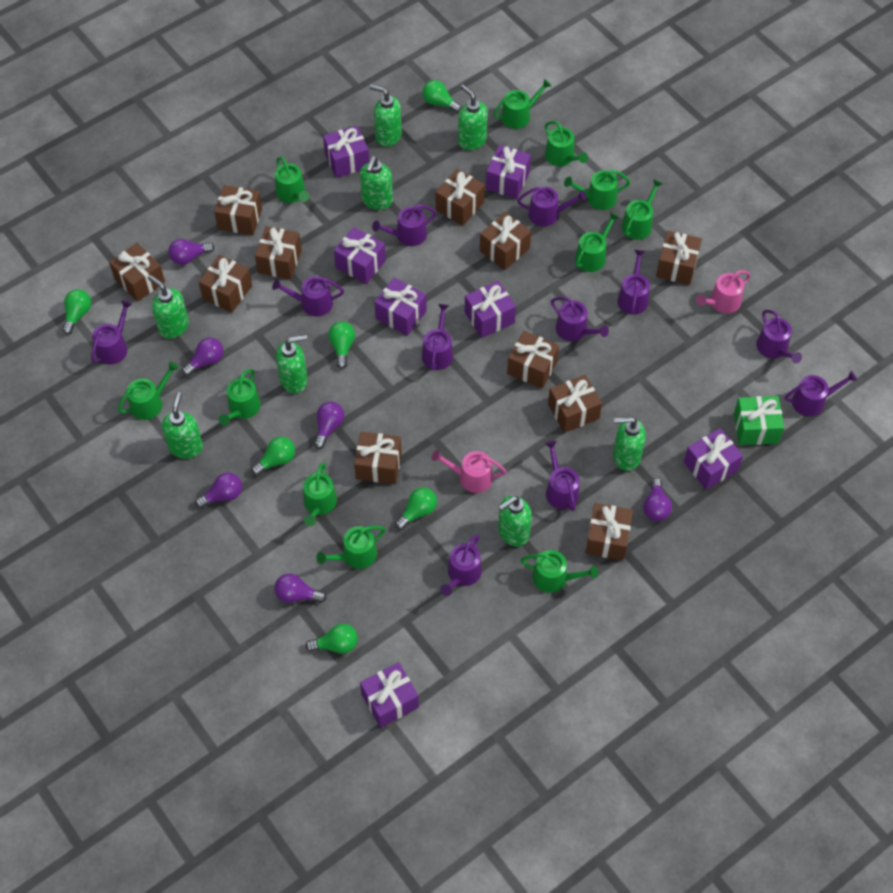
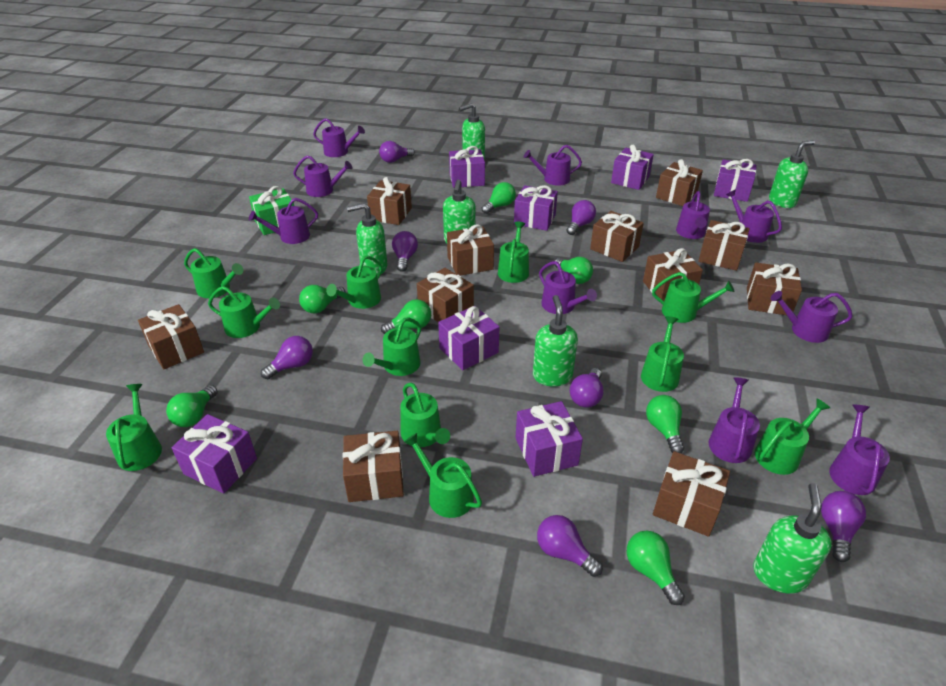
green light bulb: [62,289,91,335] [251,437,295,476] [305,624,358,654] [328,321,355,369] [395,487,437,530] [422,80,462,113] = 6 -> [166,385,218,427] [299,285,345,314] [381,299,431,334] [482,182,516,214] [555,257,593,284] [627,531,685,605] [646,395,684,453] = 7
green soap dispenser: [148,275,189,339] [162,392,203,459] [276,335,308,393] [360,156,393,210] [369,85,402,147] [458,85,488,150] [498,495,532,546] [613,417,646,471] = 8 -> [347,203,387,274] [443,180,476,243] [459,103,485,160] [533,295,578,386] [753,483,832,594] [769,140,815,208] = 6
pink watering can: [432,450,507,493] [696,270,751,314] = 2 -> none = 0
purple light bulb: [168,239,214,265] [182,337,224,376] [195,472,242,508] [274,573,327,603] [314,402,344,449] [643,478,672,521] = 6 -> [261,336,313,379] [379,141,415,163] [392,231,418,272] [537,515,603,577] [566,200,596,235] [570,368,604,408] [821,491,866,562] = 7
purple watering can: [91,300,132,365] [272,276,344,317] [372,204,437,246] [422,304,453,371] [440,535,482,596] [517,187,586,226] [545,440,579,511] [551,297,609,341] [617,250,650,315] [756,310,802,363] [785,371,857,417] = 11 -> [249,198,318,244] [293,155,352,197] [313,118,365,157] [524,145,582,186] [539,261,597,314] [676,191,710,239] [709,377,760,463] [726,189,782,243] [771,291,853,343] [829,405,890,495] = 10

